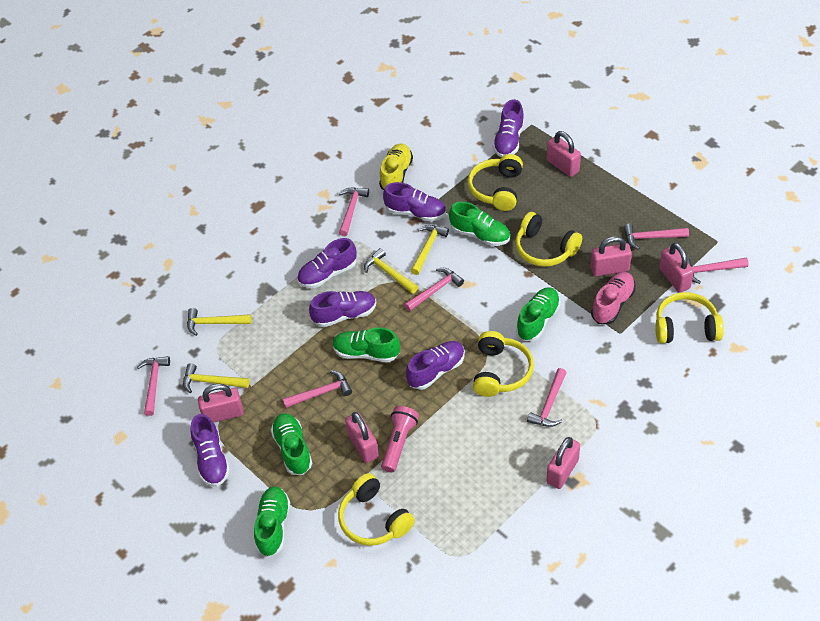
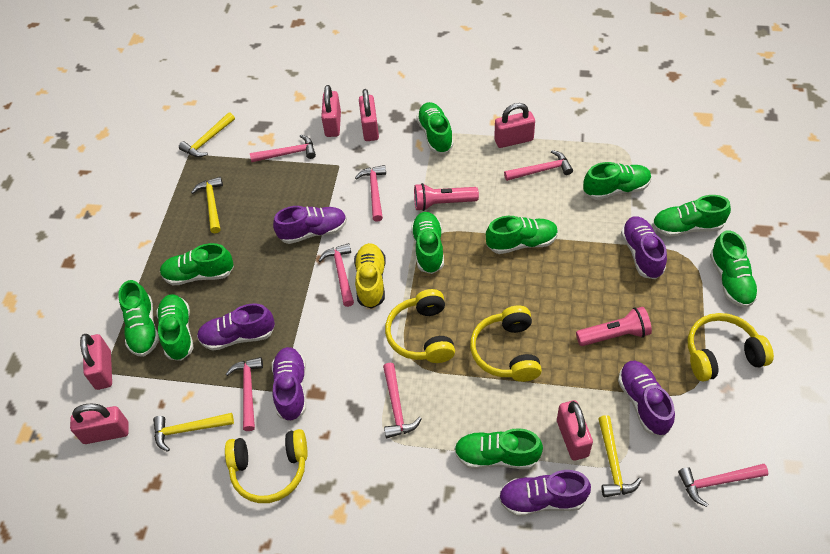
green shoe: [254,486,290,557] [271,413,312,475] [332,327,400,362] [449,202,510,246] [516,287,560,341] = 5 -> [118,280,159,357] [156,294,194,361] [160,243,234,285] [411,212,444,274] [416,102,454,154] [454,428,543,469] [486,216,558,254] [583,162,651,200] [652,195,731,237] [710,230,759,308] = 10
pink flashlight: [381,406,419,472] = 1 -> [414,183,479,211] [576,307,652,346] = 2
pink shoe: [591,272,636,324] = 1 -> none = 0
yellow headphones: [338,473,415,546] [468,154,523,211] [473,331,534,397] [515,212,582,267] [655,292,724,344] = 5 -> [225,429,308,503] [385,289,455,363] [470,305,542,382] [688,313,774,382] = 4

